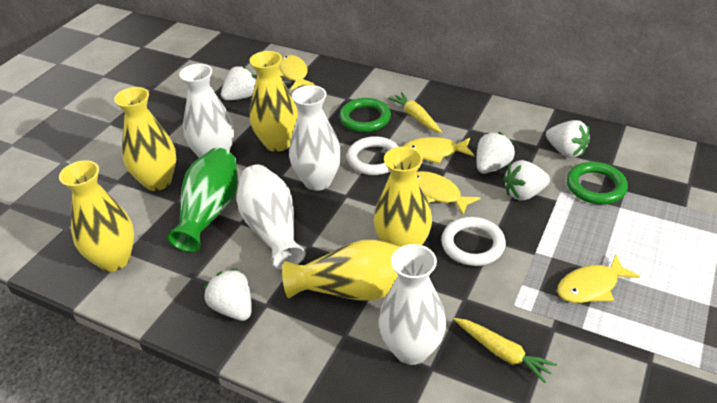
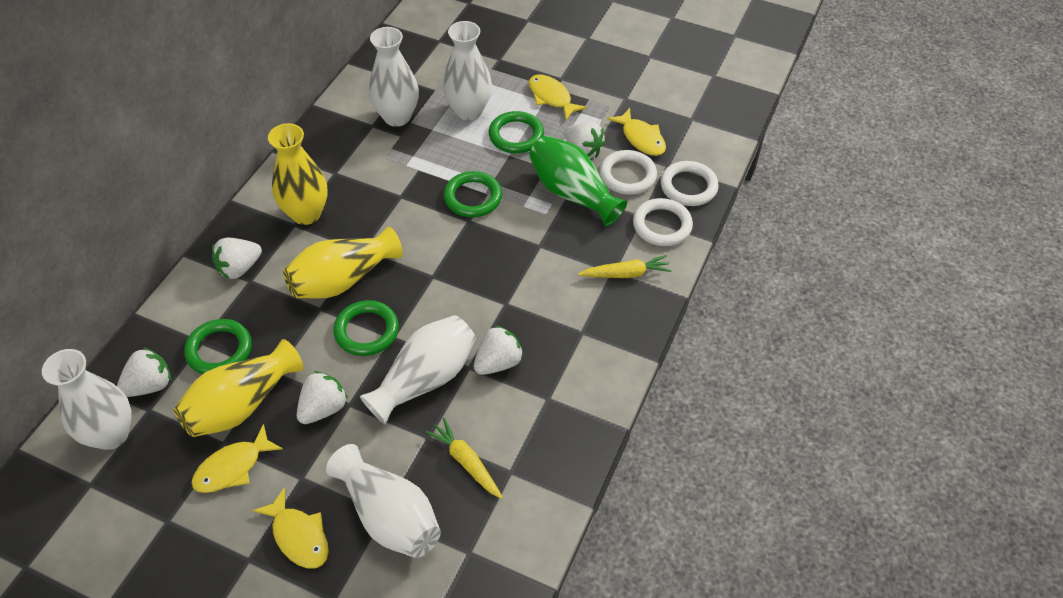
green ring: [339,98,391,132] [567,162,628,204] = 2 -> [184,319,252,374] [333,300,399,356] [444,171,502,218] [489,111,544,153] = 4
white ring: [347,136,399,175] [441,217,506,266] = 2 -> [600,150,657,195] [633,198,693,246] [660,161,719,206] = 3
white vase: [179,64,234,158] [237,164,306,270] [289,85,341,191] [379,244,446,365] = 4 -> [42,349,131,450] [326,444,441,558] [360,315,476,424] [369,27,419,127] [443,21,492,121] = 5
yellow vase: [59,160,134,272] [114,87,176,191] [250,51,298,152] [282,240,401,301] [374,146,432,247] = 5 -> [174,339,303,437] [268,123,328,225] [283,227,403,299] = 3

